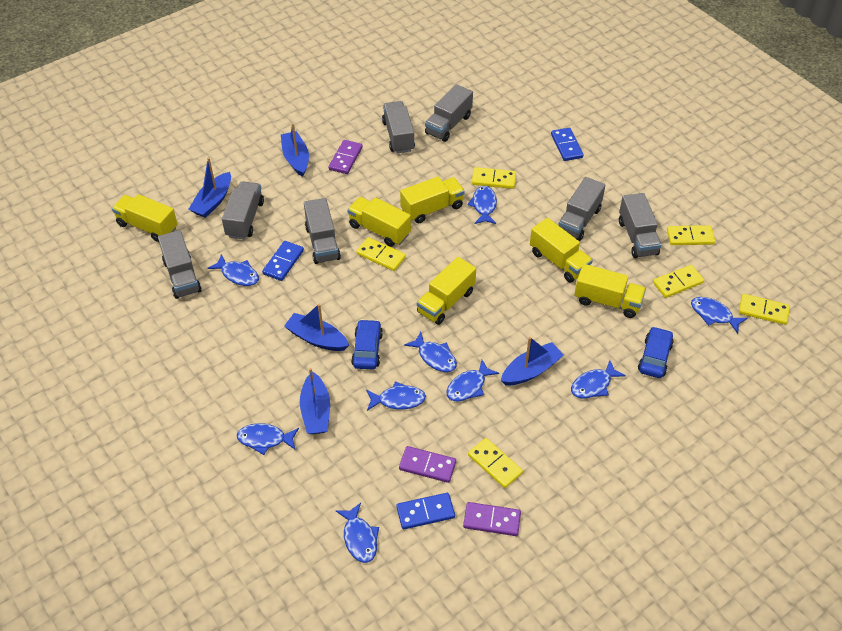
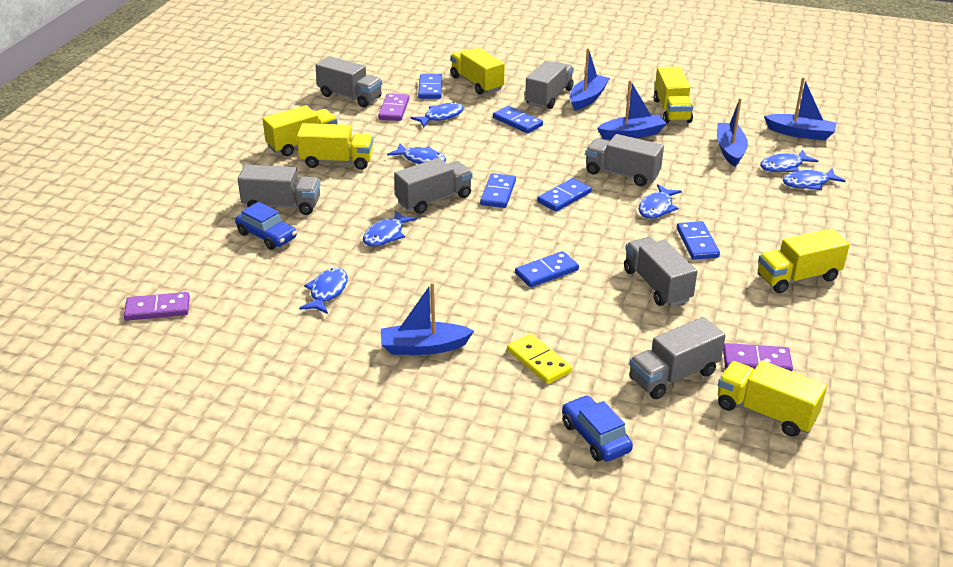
blue domino: [262,241,304,281] [396,493,455,529] [551,128,583,161] = 3 -> [418,74,442,99] [480,173,516,208] [493,106,543,133] [515,251,579,288] [537,178,592,212] [677,221,720,260] = 6
blue fish: [207,254,259,286] [237,423,299,455] [336,503,379,563] [366,381,426,411] [404,332,457,372] [446,360,499,402] [467,186,497,224] [571,360,626,399] [691,297,748,334] = 9 -> [299,268,348,314] [363,210,417,247] [387,144,446,164] [410,102,464,127] [639,184,682,219] [760,150,818,172] [783,168,846,190] = 7
yellow domino: [356,237,406,271] [468,438,523,488] [472,167,516,189] [653,265,704,298] [667,225,715,245] [739,294,790,325] = 6 -> [507,334,572,384] = 1

